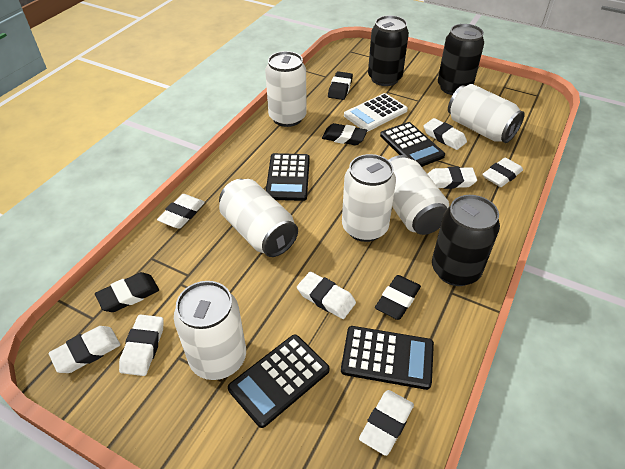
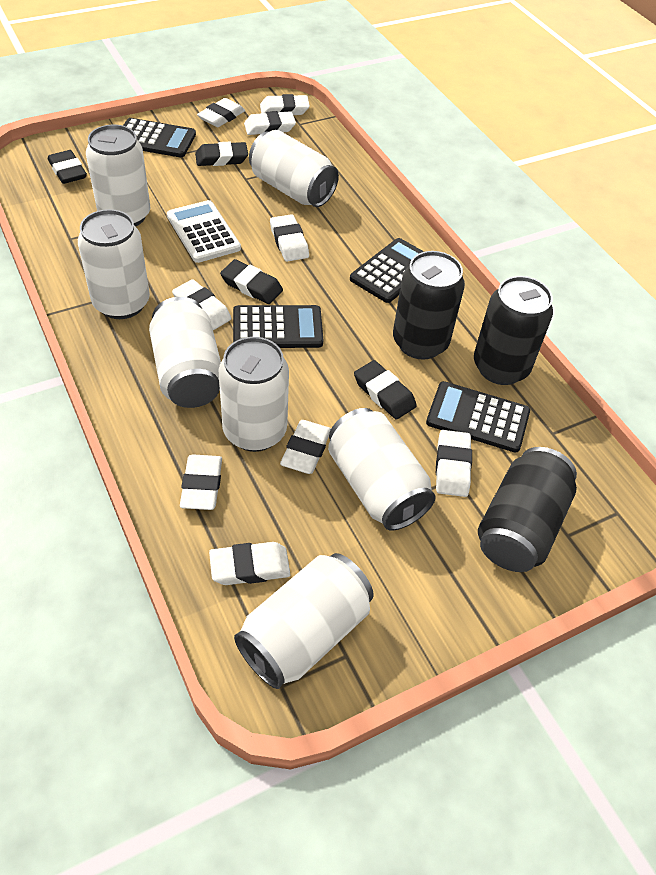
white can: [174,281,246,380] [219,179,298,257] [265,51,307,127] [342,154,396,242] [389,155,449,235] [448,84,525,143] = 6 -> [78,209,150,319] [86,124,151,226] [149,297,221,408] [219,337,289,452] [234,553,374,689] [249,130,339,207] [328,408,436,530] = 7
white eraser: [49,326,120,373] [119,315,164,376] [157,194,205,229] [297,272,356,319] [359,390,414,456] [424,118,467,150] [428,167,477,189] [482,158,523,187] = 8 -> [172,279,231,330] [180,454,222,510] [197,98,245,127] [209,542,291,585] [244,111,296,135] [260,94,310,115] [270,214,309,262] [280,420,331,474] [436,430,472,497] = 9

